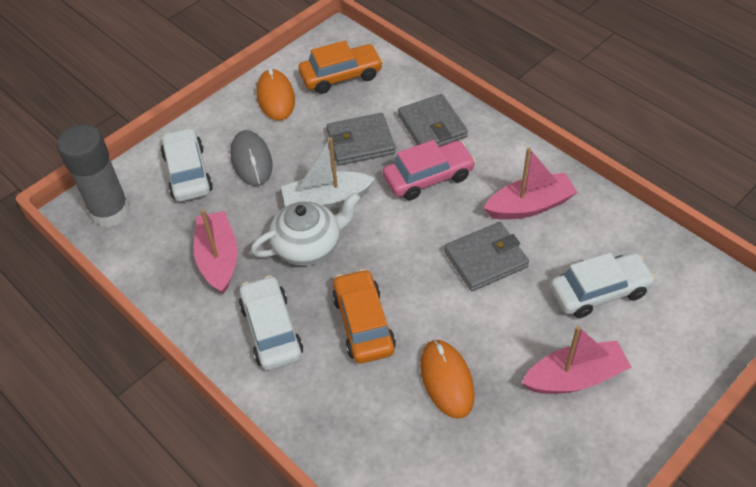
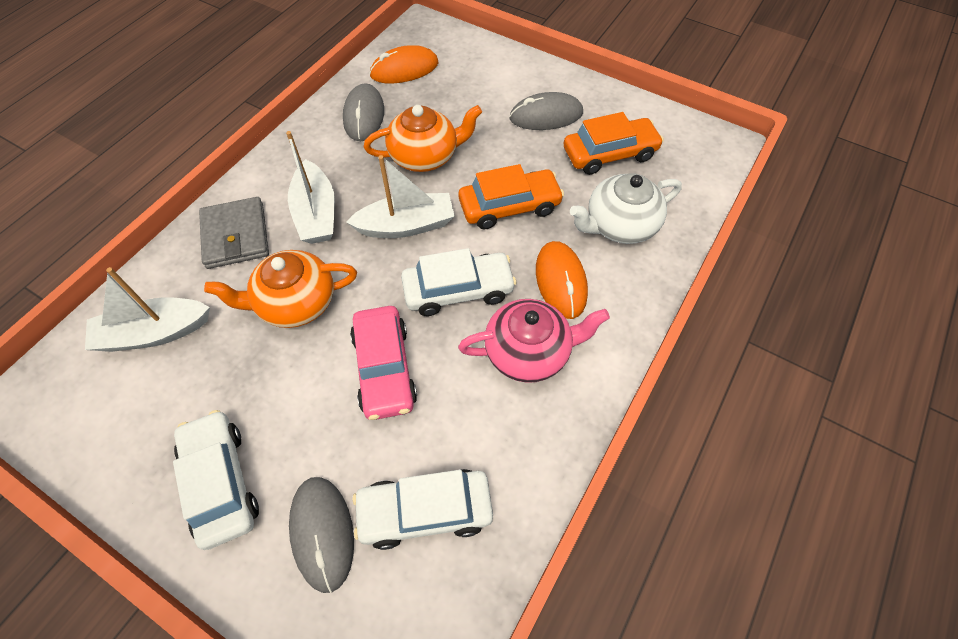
grey glue stick: [57,124,130,227] = 1 -> none = 0
grey mouse: [231,130,272,186] = 1 -> [289,477,354,593] [343,83,384,141] [509,92,583,130] = 3
grey wallet: [327,113,396,165] [398,94,468,147] [444,222,529,291] = 3 -> [199,197,269,269] = 1
orange teapot: none = 0 -> [204,250,357,328] [364,105,482,172] = 2
pink boat: [194,209,237,294] [484,147,577,219] [522,326,632,394] = 3 -> none = 0
pink teapot: none = 0 -> [458,299,610,383] = 1
white boat: [281,137,375,210] = 1 -> [85,267,210,352] [286,131,335,244] [346,155,455,238] = 3

